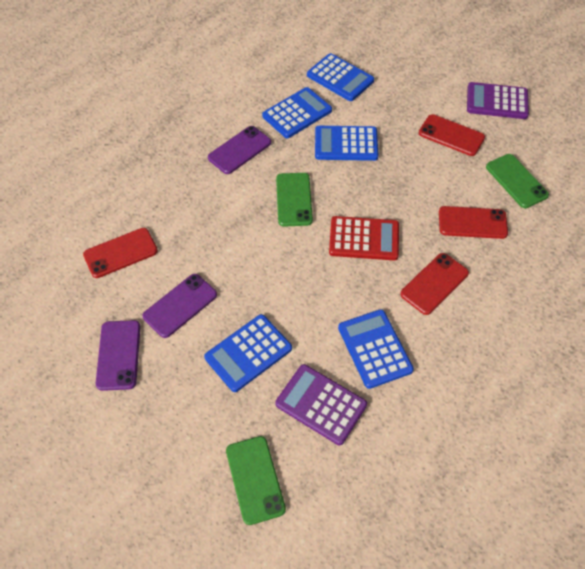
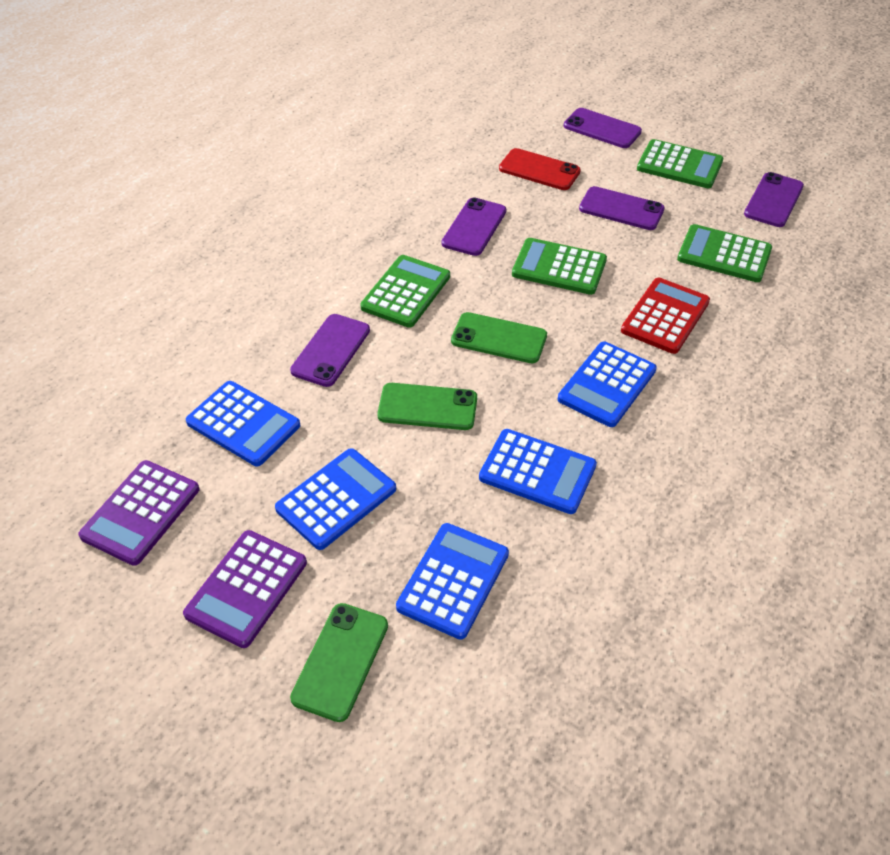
green calculator: none = 0 -> [360,255,450,328] [512,238,607,295] [637,139,723,188] [677,224,772,282] = 4
purple phone: [96,320,140,391] [143,274,217,338] [208,126,271,174] = 3 -> [290,314,370,387] [442,198,506,256] [563,108,642,148] [579,186,665,230] [744,172,804,227] = 5
red phone: [83,228,158,278] [400,253,469,315] [419,114,485,156] [439,206,508,239] = 4 -> [499,148,581,190] = 1

